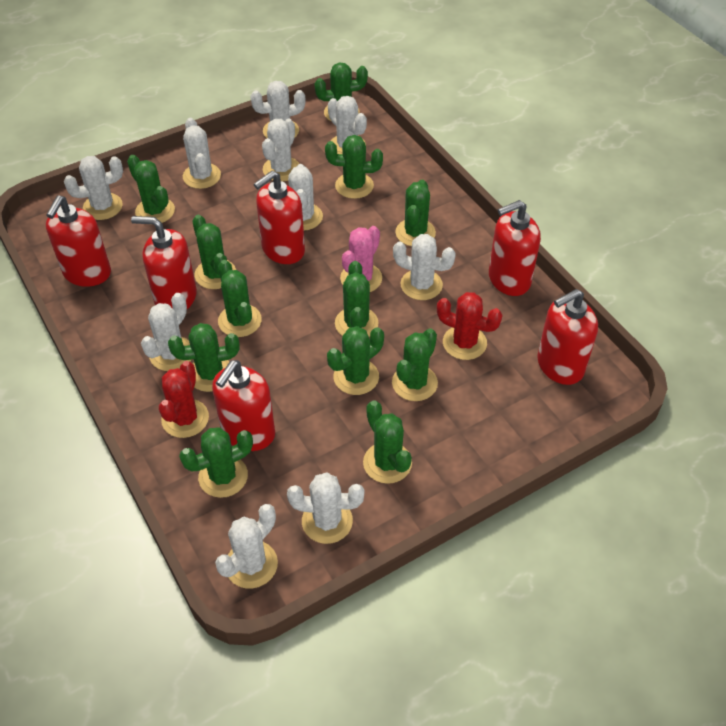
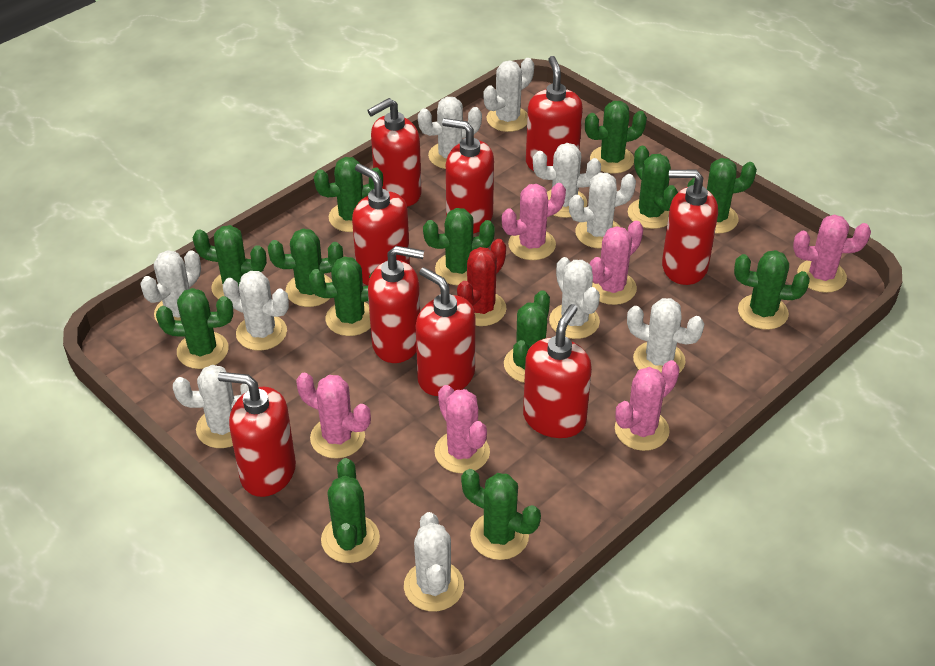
green cactus: [127,155,175,225] [168,323,240,392] [179,427,253,498] [192,215,236,289] [218,260,262,337] [314,62,368,122] [325,135,383,199] [327,326,384,395] [335,261,379,337] [363,400,412,484] [392,328,438,401] [395,180,436,246] = 12 -> [156,288,233,369] [192,225,267,299] [268,228,343,307] [309,256,373,336] [314,157,383,232] [321,458,380,563] [423,208,495,285] [461,469,541,560] [504,290,550,383] [585,101,647,174] [628,146,678,229] [687,158,757,234] [734,250,810,330] = 13
pink cactus: [340,226,382,292] = 1 -> [296,373,371,458] [434,385,490,474] [502,183,566,260] [589,221,643,305] [615,360,680,451] [793,215,871,293] = 6
red cactus: [159,361,209,438] [437,292,503,360] = 2 -> [457,239,506,326] = 1
red soap dispenser: [46,196,111,287] [131,216,197,309] [212,360,275,451] [254,171,305,264] [489,200,541,296] [537,289,598,385] = 6 -> [218,372,296,497] [352,163,410,285] [367,98,422,207] [368,246,424,363] [416,267,475,396] [442,118,494,234] [523,304,592,438] [526,56,583,171] [662,170,718,285] = 9

